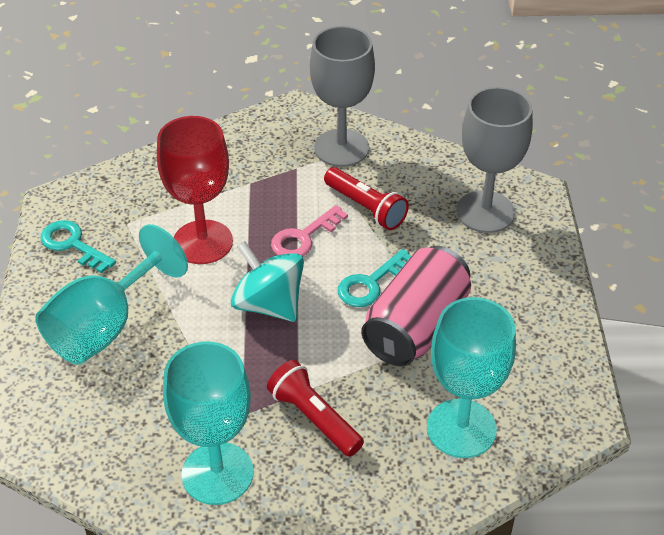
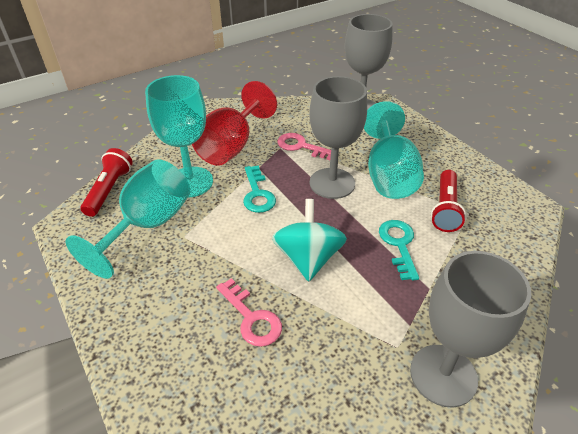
grey goblet: [310,26,375,167] [456,87,533,233] = 2 -> [309,76,367,199] [345,14,393,110] [410,251,531,407] = 3
pink can: [361,246,471,367] = 1 -> none = 0
pink key: [271,205,348,256] = 1 -> [216,278,282,347] [277,133,331,160] = 2

